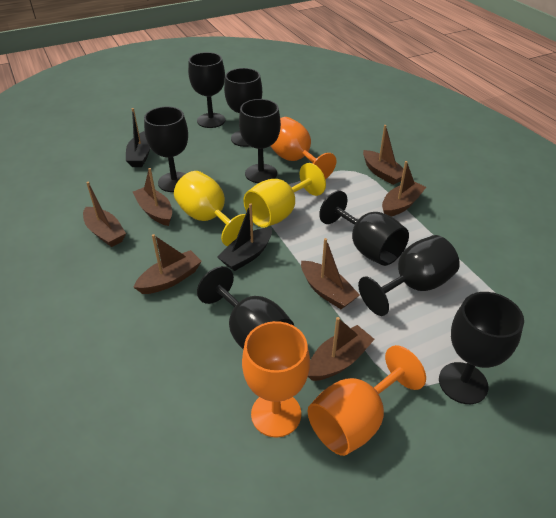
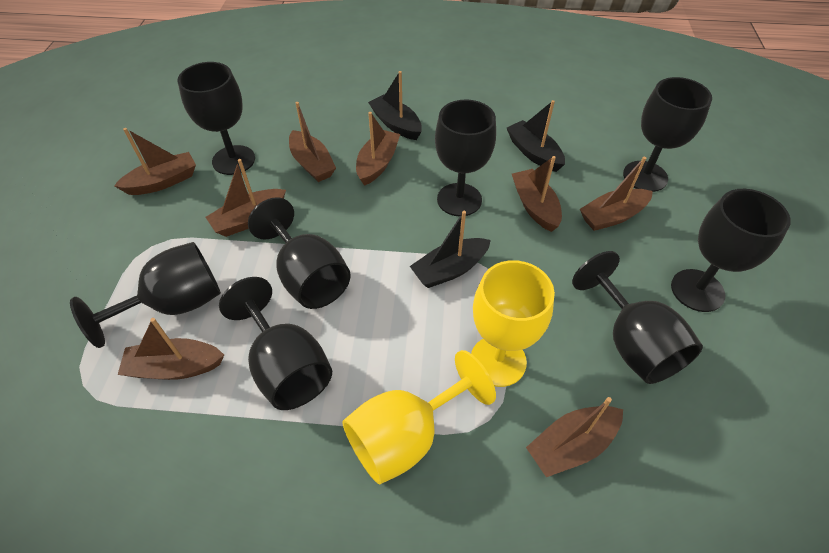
black boat: [126,108,150,167] [218,203,272,271] = 2 -> [368,71,422,140] [410,211,491,288] [507,100,565,172] = 3
brown boat: [83,182,126,247] [133,168,172,226] [134,234,202,294] [301,238,360,309] [308,317,375,381] [363,125,404,185] [382,161,426,217] = 7 -> [114,128,196,195] [118,318,224,380] [206,159,286,237] [289,102,336,182] [356,112,400,186] [512,156,562,232] [526,397,623,477] [580,157,653,231] = 8
orange goblet: [242,321,310,438] [271,117,336,179] [307,345,426,456] = 3 -> none = 0

